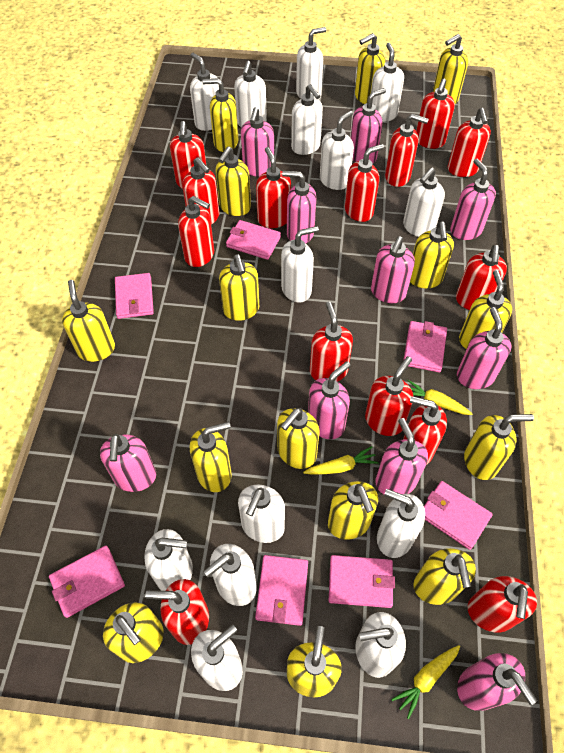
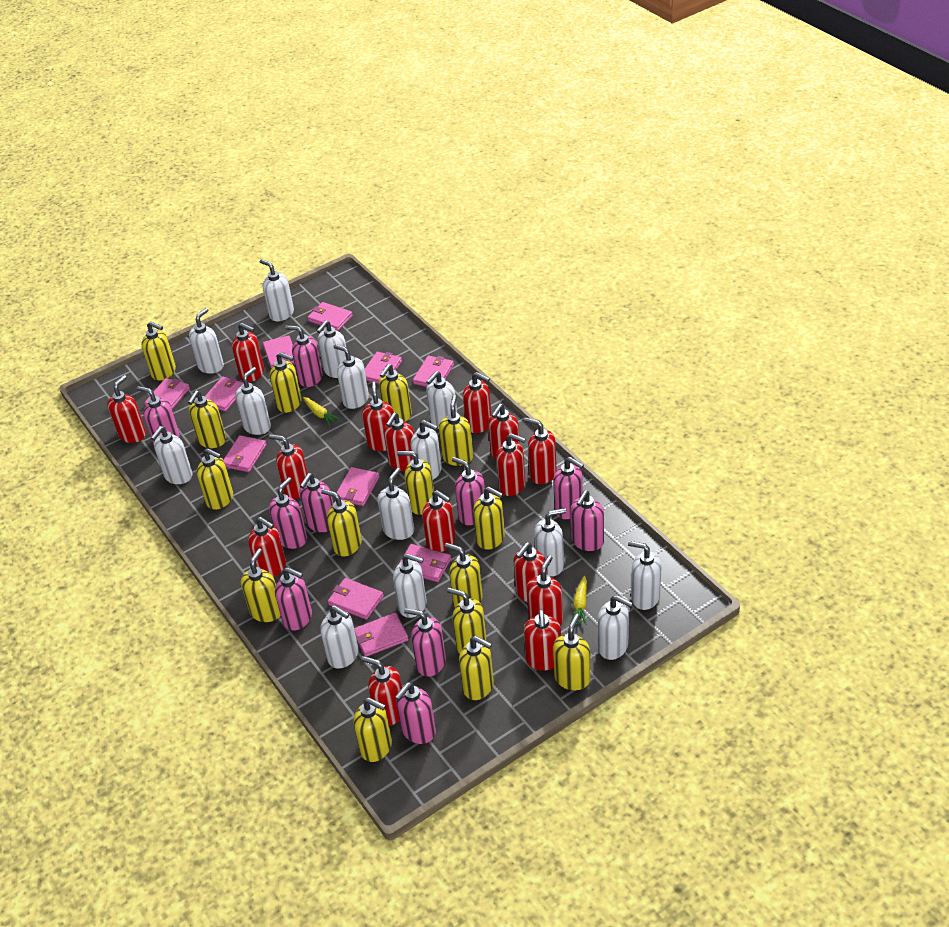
pink wallet: [49,546,125,618] [115,273,154,319] [226,220,281,260] [255,555,308,626] [329,555,395,608] [403,321,447,372] [424,481,493,550] = 7 -> [145,378,190,409] [205,377,244,411] [224,435,267,472] [263,335,294,369] [307,302,353,331] [328,578,384,620] [335,467,379,506] [354,613,409,657] [365,352,402,384] [398,544,451,582] [413,356,454,387] = 11
red soap dispenser: [145,579,209,645] [170,121,206,189] [178,196,214,267] [182,157,219,225] [256,147,291,228] [310,302,353,381] [345,144,384,222] [365,356,413,436] [385,114,429,187] [403,396,447,465] [416,79,455,149] [448,108,491,177] [456,245,507,310] [468,576,537,633] = 14 -> [107,375,146,443] [232,323,264,382] [248,517,286,577] [269,434,308,499] [361,656,402,726] [362,382,394,451] [384,412,414,471] [422,490,455,552] [463,372,492,433] [488,404,520,460] [496,433,526,496] [513,542,547,602] [524,418,557,484] [524,610,561,671] [527,555,563,626] = 15
yellow carrot: [303,446,378,474] [391,645,460,719] [407,380,472,415] = 3 -> [303,397,340,426] [570,576,587,625] = 2

